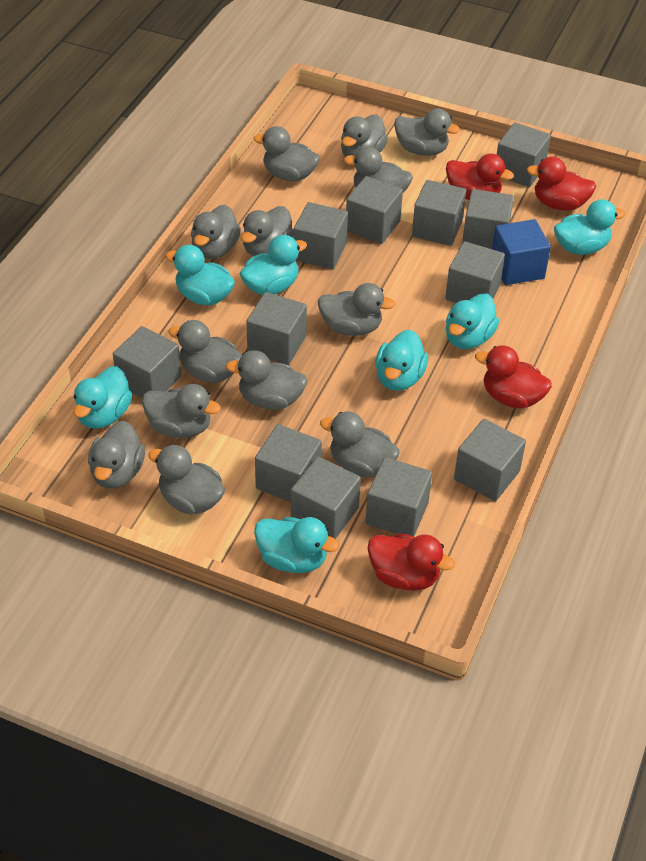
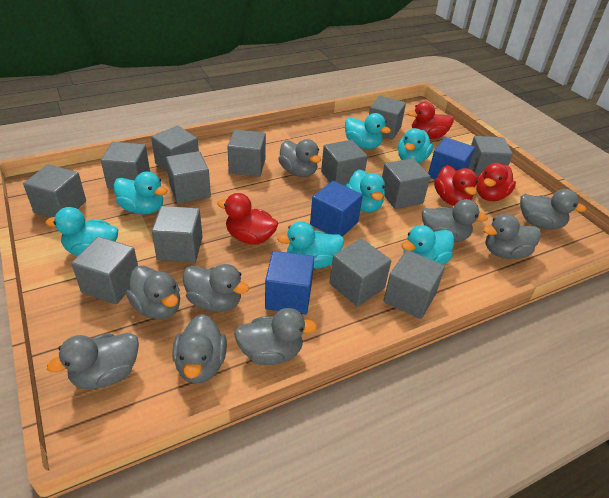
blue cube: [492,219,551,285] = 1 -> [265,251,314,314] [310,181,363,237] [428,137,475,180] = 3
grey cube: [113,326,181,398] [246,292,307,365] [255,424,322,502] [291,457,361,539] [294,202,348,269] [346,176,403,244] [365,457,432,536] [412,180,466,246] [445,241,505,303] [454,419,526,501] [462,189,514,249] [497,122,551,187] = 12 -> [23,164,86,218] [71,236,138,304] [101,142,150,189] [151,126,199,173] [152,206,203,262] [166,151,211,204] [227,129,266,177] [321,140,367,186] [329,238,391,307] [369,96,406,140] [382,158,431,209] [383,250,445,319] [469,136,513,178] = 13
grey duck: [88,421,145,489] [142,384,221,438] [148,445,225,514] [168,320,242,383] [191,205,241,259] [226,350,307,410] [241,206,294,256] [254,126,320,181] [318,283,395,336] [320,411,400,477] [341,115,388,157] [344,147,413,193] [394,108,460,156] = 13 -> [47,333,139,389] [126,266,180,319] [172,314,227,384] [183,264,249,312] [234,308,317,365] [278,139,321,177] [422,199,488,242] [483,214,541,259] [520,189,586,230] = 9

